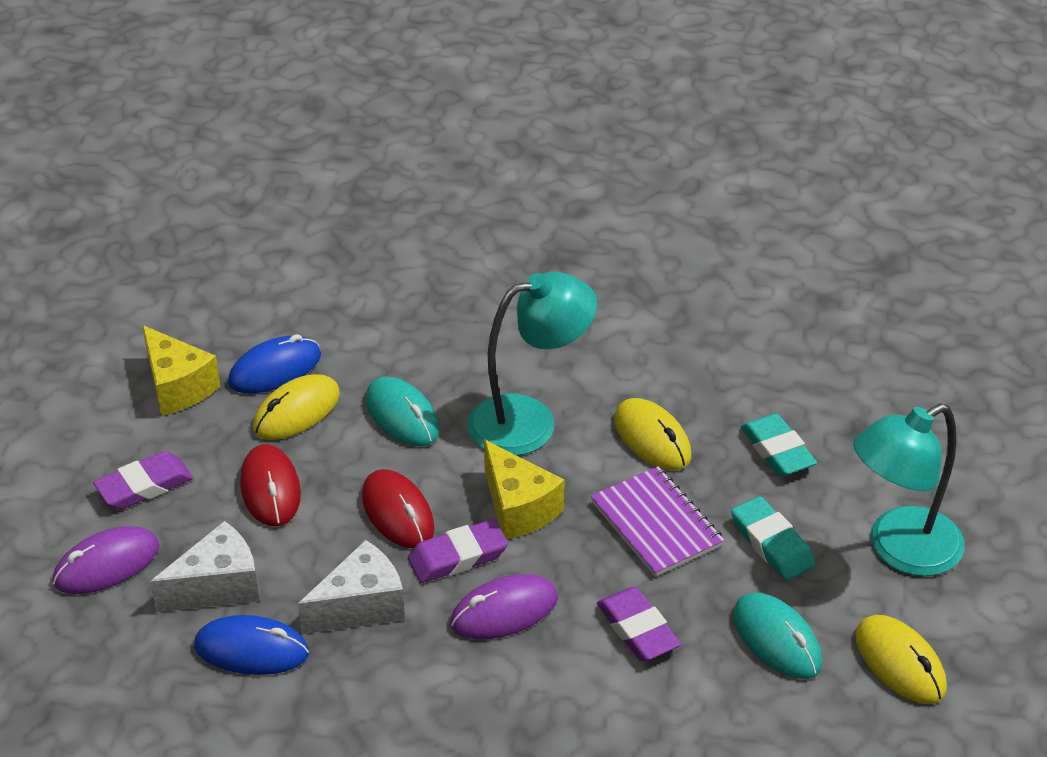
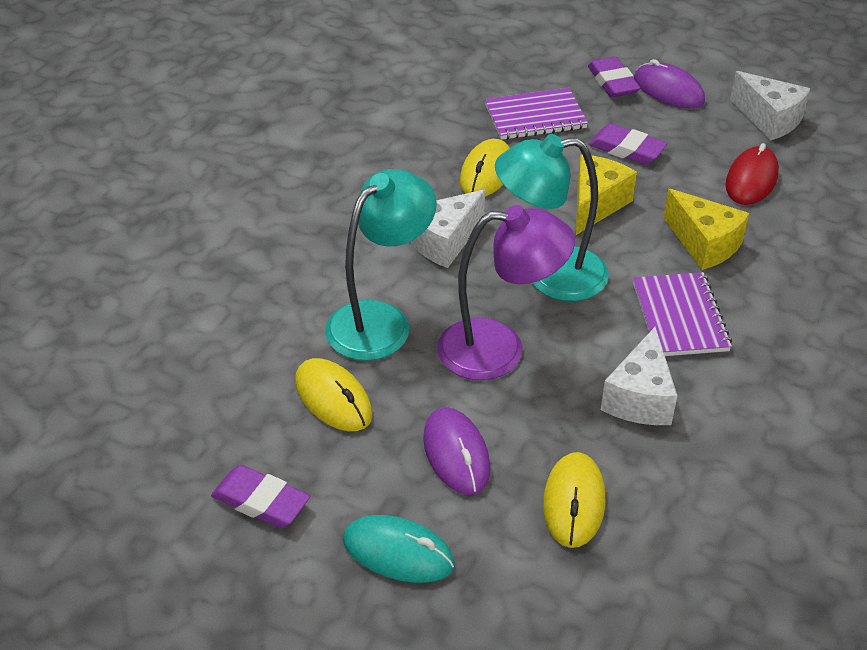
blue mouse: [194,615,309,675] [228,334,321,393] = 2 -> none = 0
purple lamp: none = 0 -> [437,205,575,380] = 1
purple notebook: [591,466,724,577] = 1 -> [485,88,588,140] [633,272,732,356] = 2
red mouse: [240,444,301,526] [362,469,434,548] = 2 -> [725,143,779,205] = 1
turquoise eraser: [731,496,815,581] [741,413,817,477] = 2 -> none = 0
turquoise mouse: [366,377,439,446] [733,592,822,679] = 2 -> [343,515,455,583] = 1
white cheese: [150,521,260,612] [298,540,405,634] = 2 -> [410,190,485,268] [601,326,677,425] [730,71,810,140] = 3

